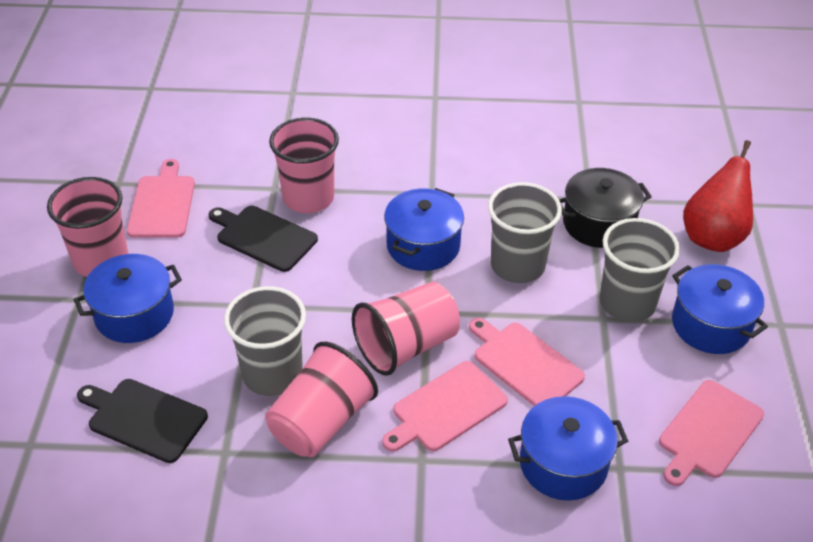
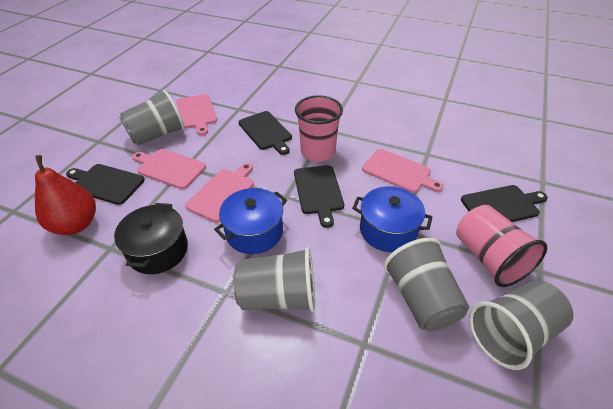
black cutting board: [77,379,208,463] [209,206,318,272] = 2 -> [66,164,145,205] [239,111,292,155] [294,165,344,228] [461,185,548,222] = 4
blue pot: [74,254,182,343] [384,188,464,271] [508,396,628,501] [672,264,768,354] = 4 -> [214,188,287,254] [352,186,433,252] = 2
grey cup: [224,286,306,396] [488,182,562,283] [600,218,680,322] = 3 -> [119,90,185,145] [233,247,315,312] [384,238,470,331] [469,280,573,370] = 4
pink cup: [47,177,128,277] [265,342,378,457] [269,117,339,213] [352,282,460,376] = 4 -> [295,95,343,162] [456,205,547,287] = 2

